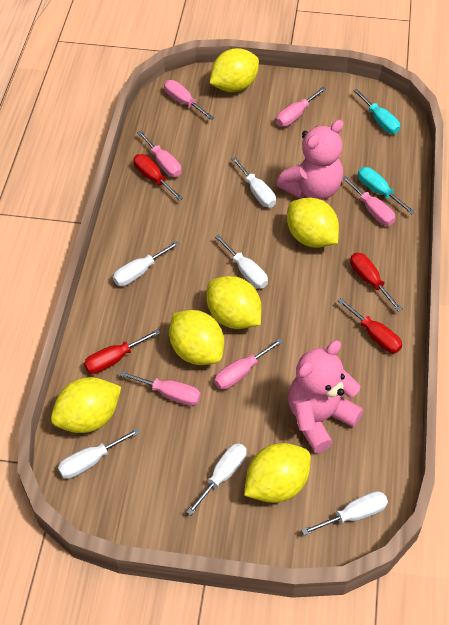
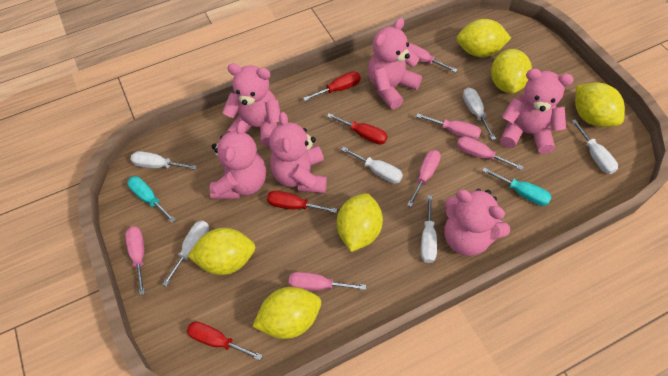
pink teddy bear: [277,120,343,200] [288,341,363,453] = 2 -> [210,121,266,199] [222,64,280,147] [269,112,327,193] [368,18,422,109] [444,189,510,256] [500,69,574,154] = 6

